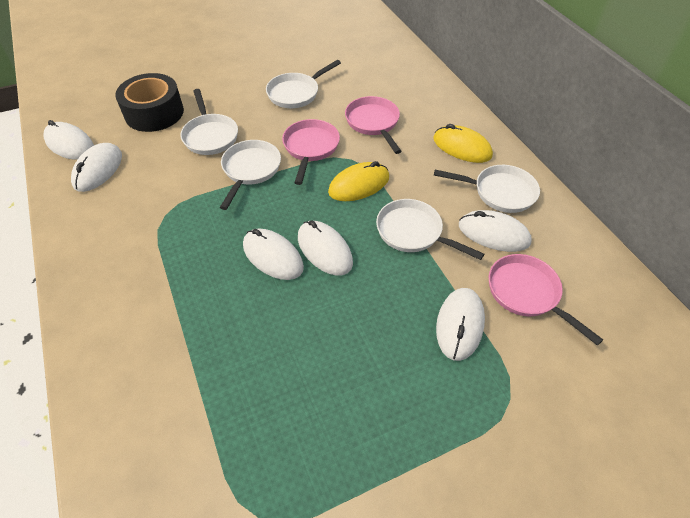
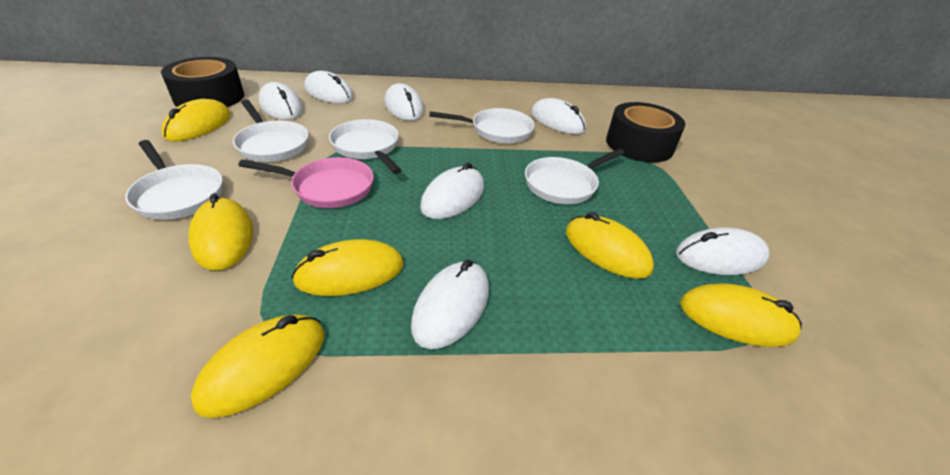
black tape: [115,73,184,132] = 1 -> [161,57,244,107] [606,102,685,163] = 2
pink pan: [282,119,340,185] [345,96,401,154] [489,254,603,346] = 3 -> [238,157,374,208] = 1
white mouse: [43,120,94,160] [71,143,122,192] [243,229,304,280] [298,220,353,275] [436,288,485,361] [459,210,532,252] = 6 -> [259,82,303,120] [305,71,353,103] [384,83,424,121] [411,259,489,349] [420,162,484,219] [531,98,586,134] [676,227,770,275] = 7
yellow mouse: [328,161,389,201] [433,124,493,163] = 2 -> [161,99,231,141] [188,193,253,270] [191,314,324,418] [291,239,404,296] [566,212,654,279] [680,283,802,347] = 6

